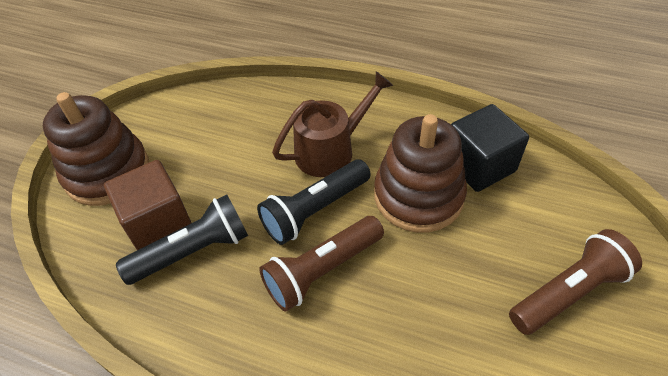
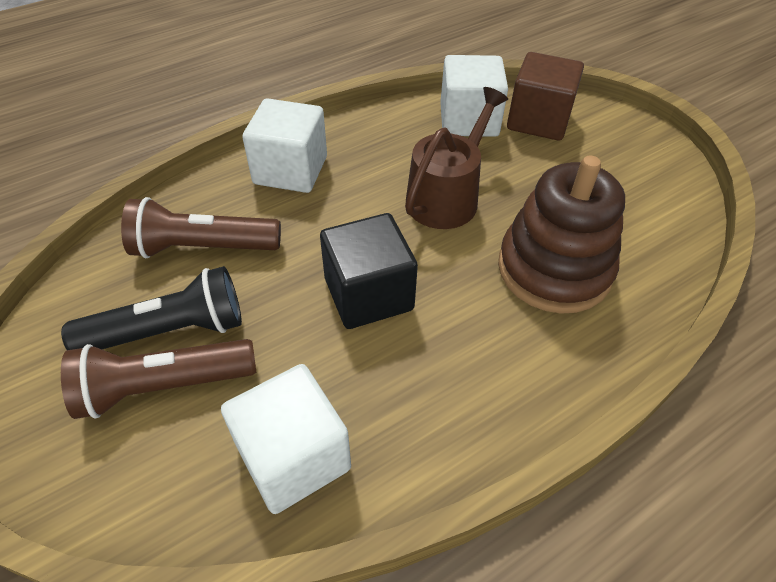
black flashlight: [116,195,248,285] [257,159,371,245] = 2 -> [61,266,242,350] = 1
brown stacking toy: [43,92,149,206] [374,114,467,233] = 2 -> [498,156,625,313] = 1
white cube: none = 0 -> [221,364,351,514] [242,98,327,193] [440,55,508,137] = 3

